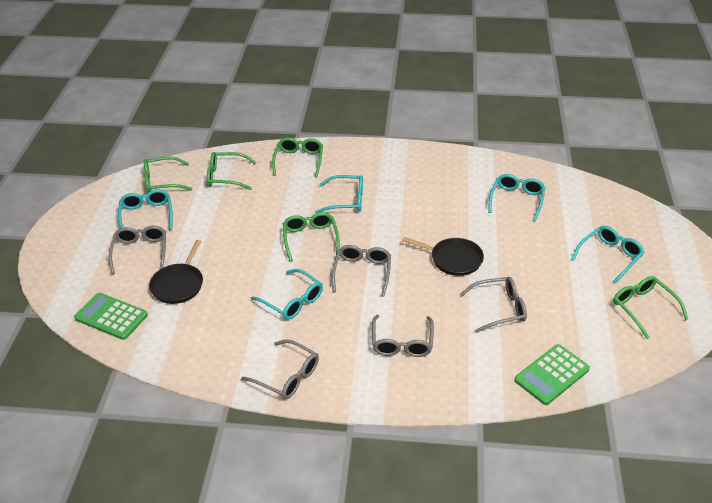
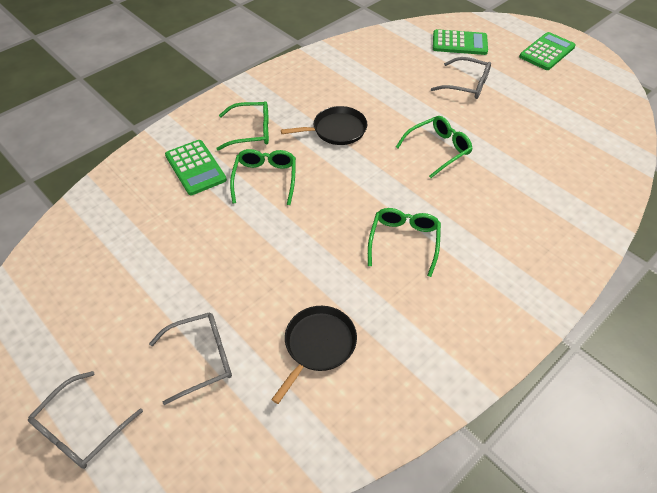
green calculator: [74,293,148,340] [514,344,590,405] = 2 -> [165,140,227,195] [433,29,488,55] [519,32,576,70] = 3
green glasses: [144,157,192,193] [207,152,256,190] [272,137,323,178] [283,212,340,262] [613,276,688,339] = 5 -> [216,101,269,151] [230,149,296,205] [368,208,441,277] [396,116,472,178] = 4
grey glasses: [109,226,166,274] [241,339,319,399] [332,245,391,296] [372,315,434,357] [460,277,527,333] = 5 -> [28,371,143,469] [149,312,232,405] [431,57,491,99] = 3
turquoise glasses: [118,189,173,230] [251,269,323,320] [315,175,363,213] [488,174,545,222] [572,226,644,284] = 5 -> none = 0

